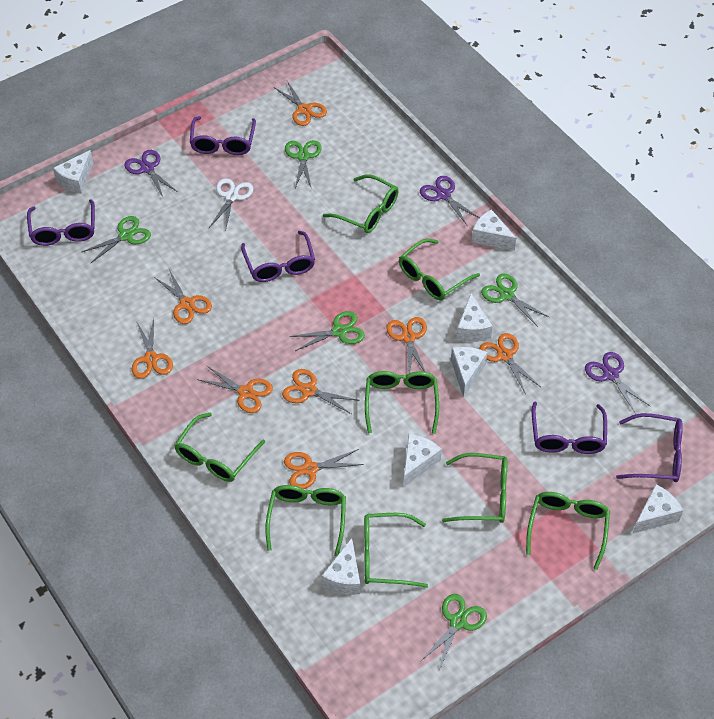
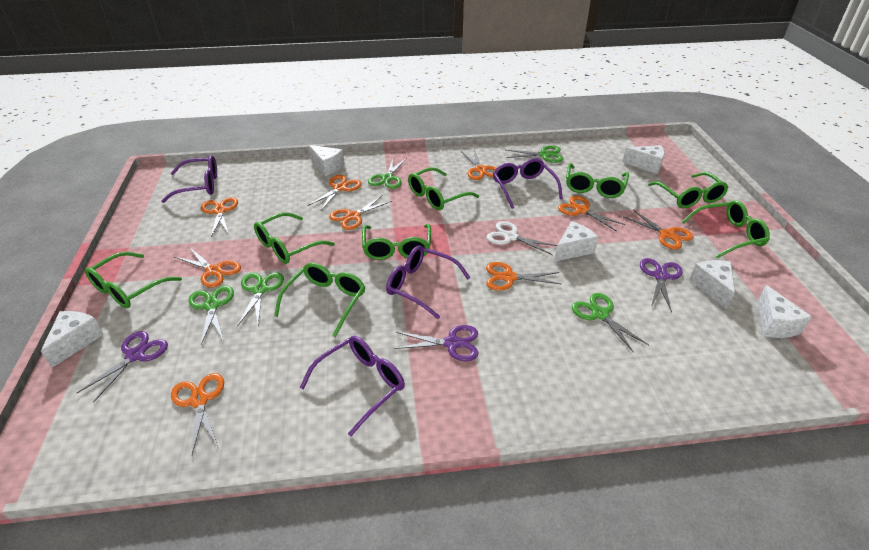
orange scissors: [132,319,173,379] [154,269,212,324] [197,365,273,413] [274,81,327,126] [282,369,360,414] [284,449,364,489] [386,317,427,373] [480,333,541,394] = 8 -> [171,373,224,454] [175,247,241,288] [201,197,238,237] [308,175,362,210] [329,195,392,230] [461,149,496,180] [486,262,561,291] [558,196,625,232] [623,210,693,250] = 9
purple glasses: [27,199,95,246] [190,116,256,155] [241,231,315,282] [532,402,607,454] [616,413,683,482] = 5 -> [161,155,217,203] [300,336,405,436] [386,245,471,319] [493,158,563,209] = 4
white cheese: [53,150,93,194] [322,538,360,595] [403,434,442,487] [451,347,487,397] [456,294,493,342] [472,209,516,251] [632,484,683,534] = 7 -> [41,311,104,368] [308,145,345,176] [554,221,598,262] [623,145,665,174] [689,260,735,309] [758,285,812,338] = 6

